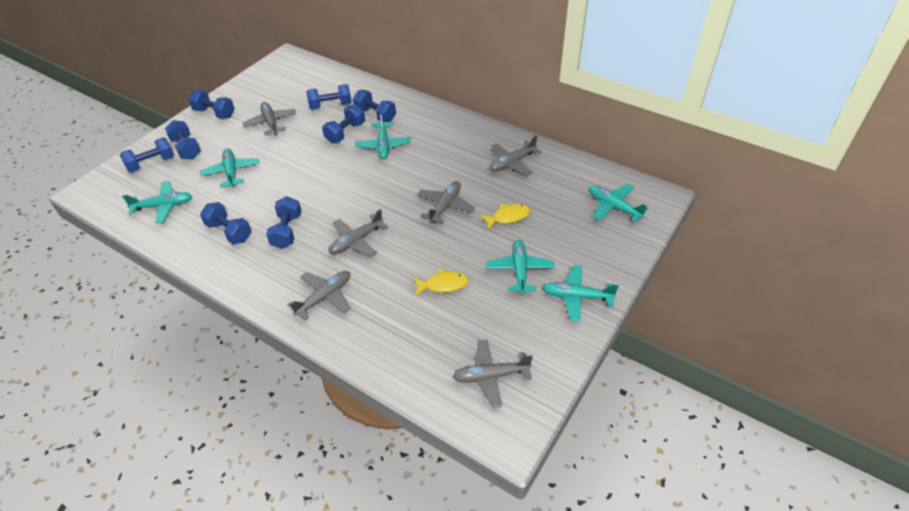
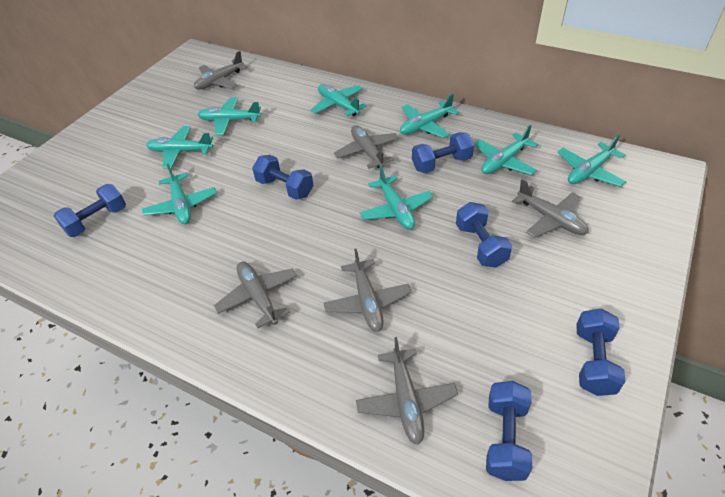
blue dumbbell: [120,137,174,173] [165,120,201,160] [188,90,235,119] [200,202,251,244] [266,196,301,249] [306,84,352,110] [322,104,365,143] [353,90,396,122] = 8 -> [54,184,126,237] [252,155,314,200] [412,132,474,173] [456,202,512,268] [486,381,532,481] [576,308,626,396] = 6
turquoise plane: [122,181,192,223] [200,148,259,187] [355,112,411,159] [486,240,555,295] [543,265,619,322] [589,184,649,222] = 6 -> [142,164,217,224] [146,126,213,168] [197,97,261,135] [310,84,367,116] [359,166,433,230] [400,94,459,138] [474,125,538,175] [558,135,626,187] = 8
yellow fish: [413,269,468,296] [480,204,530,229] = 2 -> none = 0

